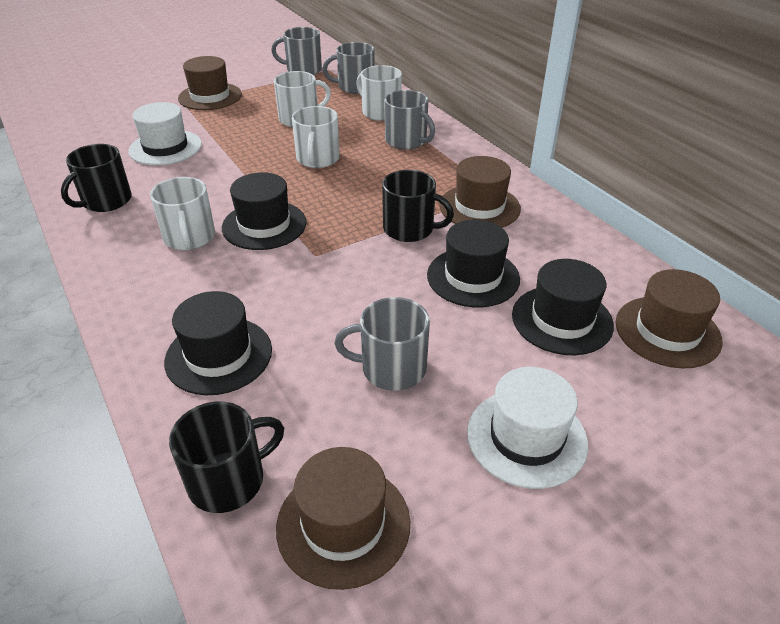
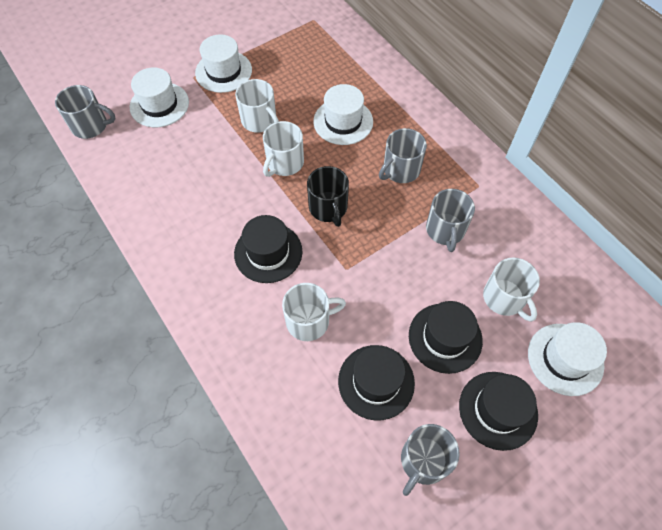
black mug: [61,144,132,212] [169,402,284,513] [382,170,454,242] = 3 -> [307,166,349,227] = 1
brown hat: [178,56,242,110] [276,447,410,590] [439,156,521,228] [616,269,723,369] = 4 -> none = 0
white hat: [128,102,202,165] [467,367,588,489] = 2 -> [130,67,189,127] [195,35,252,93] [313,84,373,145] [528,322,607,396] = 4

